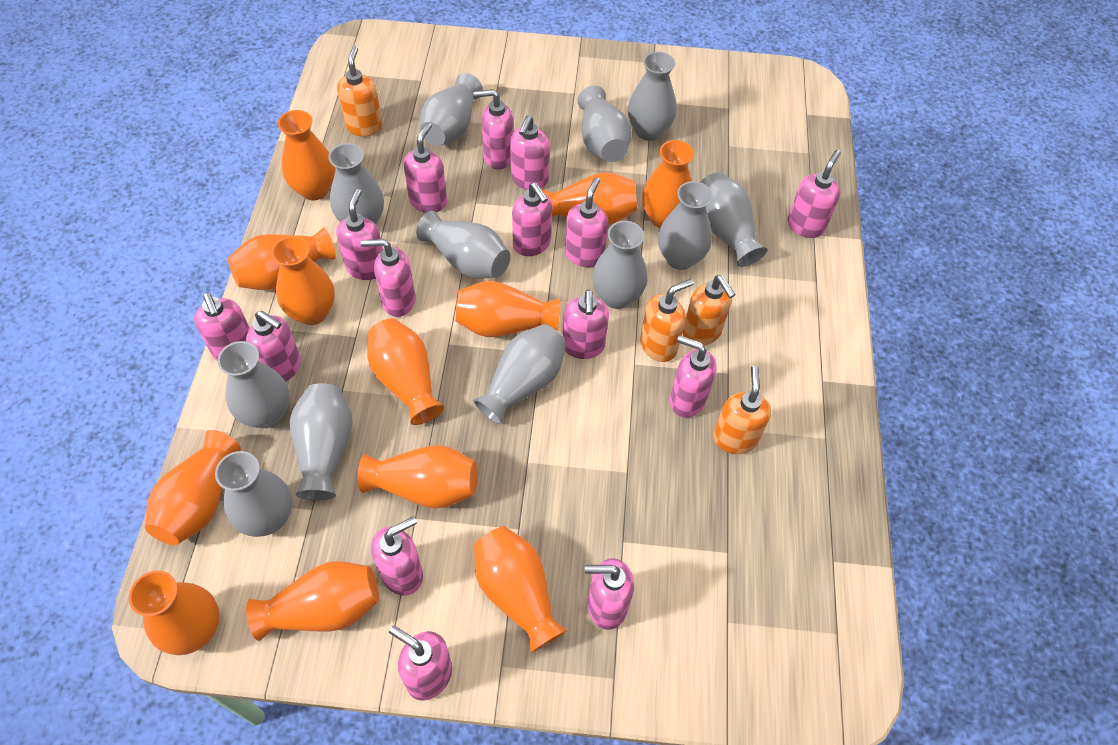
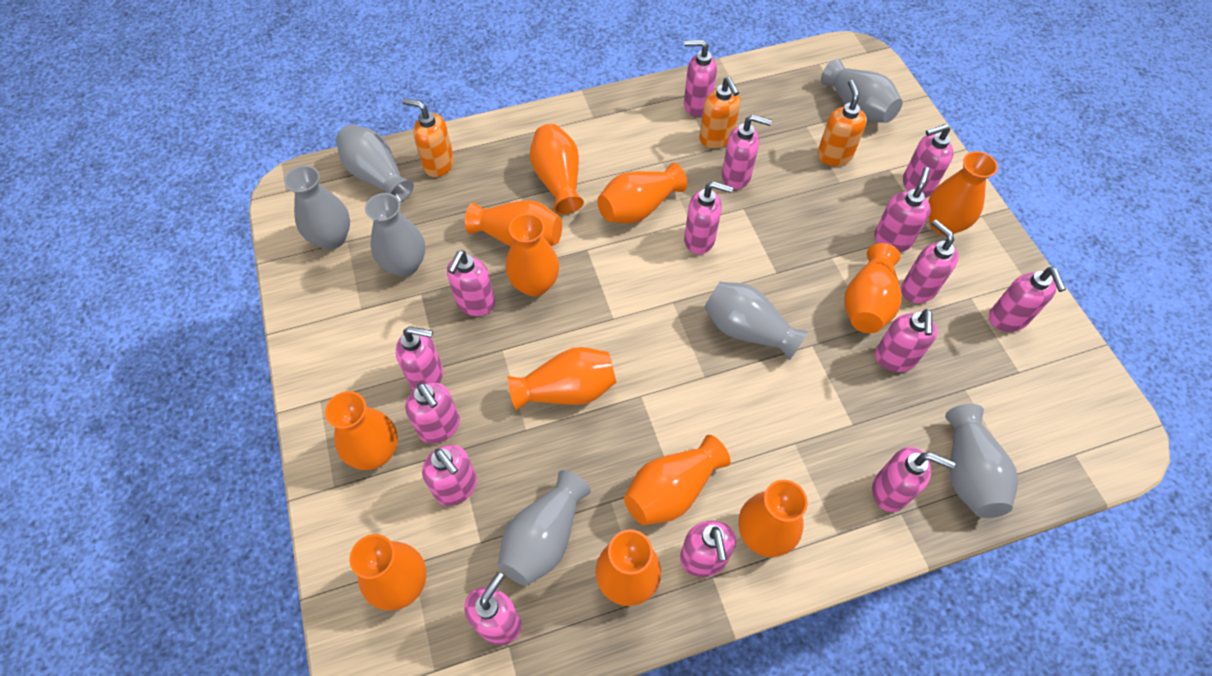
grey vase: [215,451,292,537] [218,341,290,428] [290,383,353,500] [329,143,384,224] [416,211,510,279] [420,73,483,146] [473,324,566,424] [577,86,632,162] [592,221,648,309] [628,52,676,141] [658,181,713,270] [700,172,767,267] = 12 -> [284,165,350,250] [336,124,414,202] [365,193,425,277] [498,470,591,586] [704,282,808,360] [821,59,903,123] [945,404,1018,518] = 7
orange soap dispenser: [337,46,383,136] [640,279,694,362] [683,275,736,345] [713,366,771,454] = 4 -> [402,98,454,177] [699,77,740,148] [817,80,867,166] = 3

